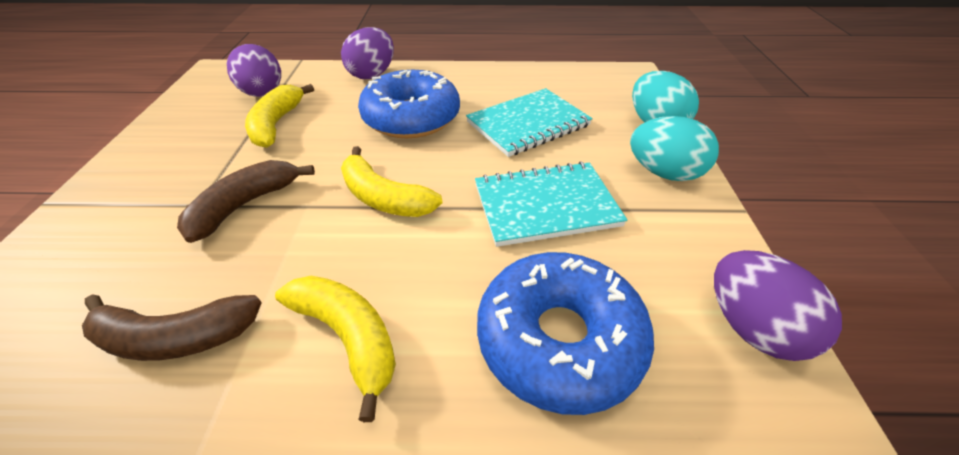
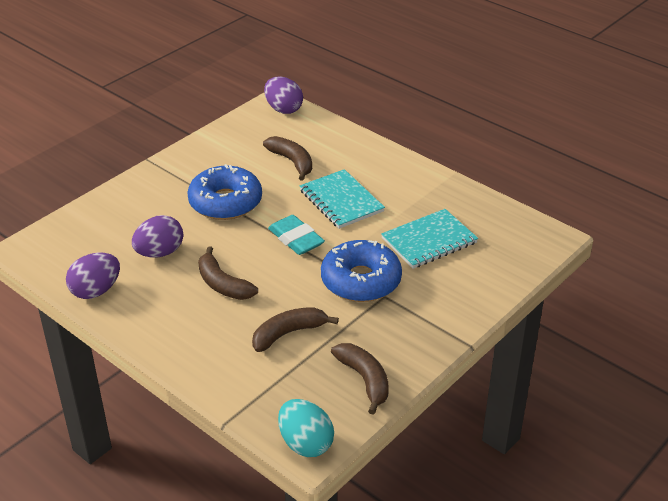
brown banana: [82,294,262,361] [177,160,315,243] = 2 -> [198,246,258,300] [252,307,339,352] [263,136,312,181] [331,343,389,415] = 4
turquoise egg: [630,116,719,181] [632,71,699,122] = 2 -> [278,399,334,457] = 1
turquoise eraser: none = 0 -> [268,215,325,255] = 1
yellow banana: [245,84,314,148] [275,276,396,422] [341,146,443,217] = 3 -> none = 0

